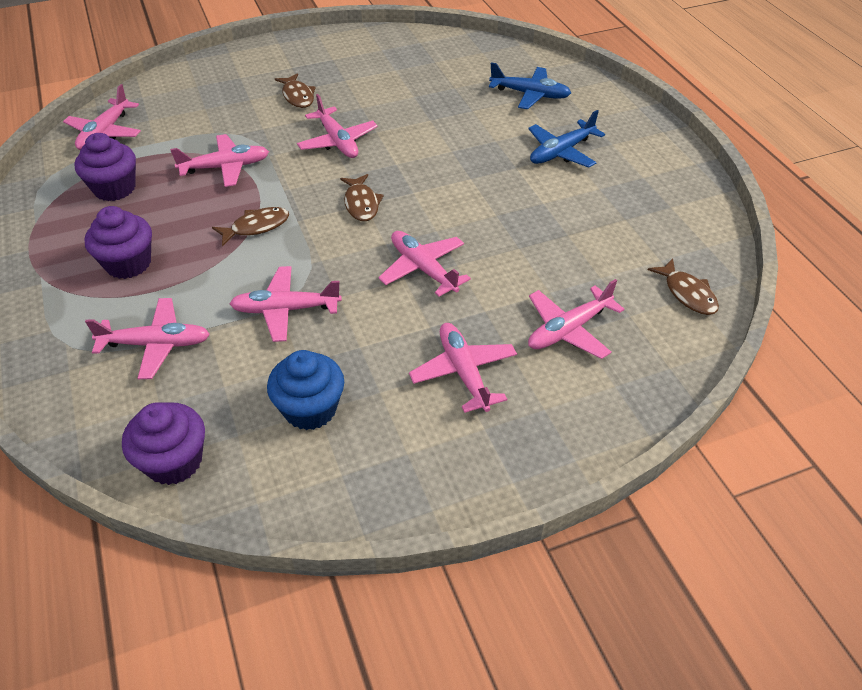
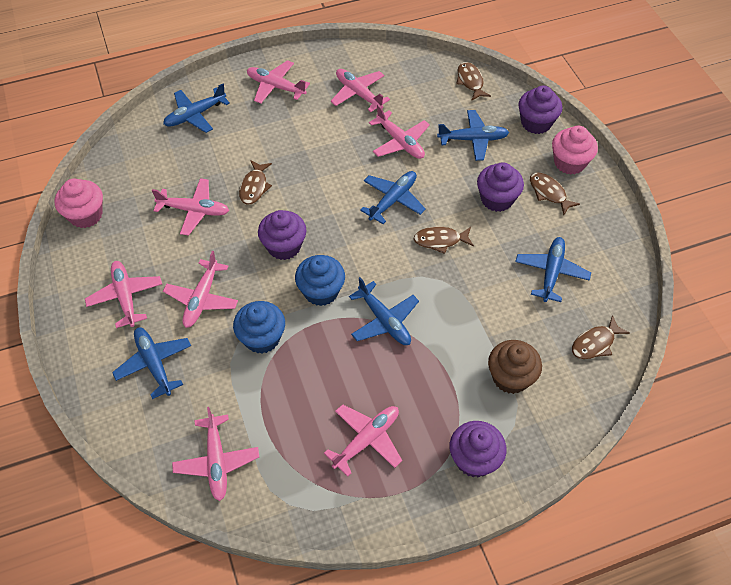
blue cupcake: [267,350,344,430] = 1 -> [233,301,285,354] [295,255,345,306] = 2
blue plane: [489,62,571,109] [528,110,605,168] = 2 -> [112,327,191,399] [163,84,230,133] [349,277,419,345] [360,171,426,224] [437,110,509,161] [515,237,591,302] = 6
brown cupcake: none = 0 -> [488,340,542,394] = 1
brown fish: [212,207,289,246] [275,73,316,108] [340,174,384,221] [648,259,719,315] = 4 -> [239,160,272,205] [414,227,474,254] [456,62,491,101] [530,173,580,215] [572,315,630,359] = 5
pink cupcake: none = 0 -> [55,179,103,228] [552,126,598,174] = 2
purple cupcake: [74,133,136,201] [84,206,152,279] [122,402,205,485] = 3 -> [258,210,306,260] [450,421,507,477] [477,162,524,212] [518,85,562,134] = 4

